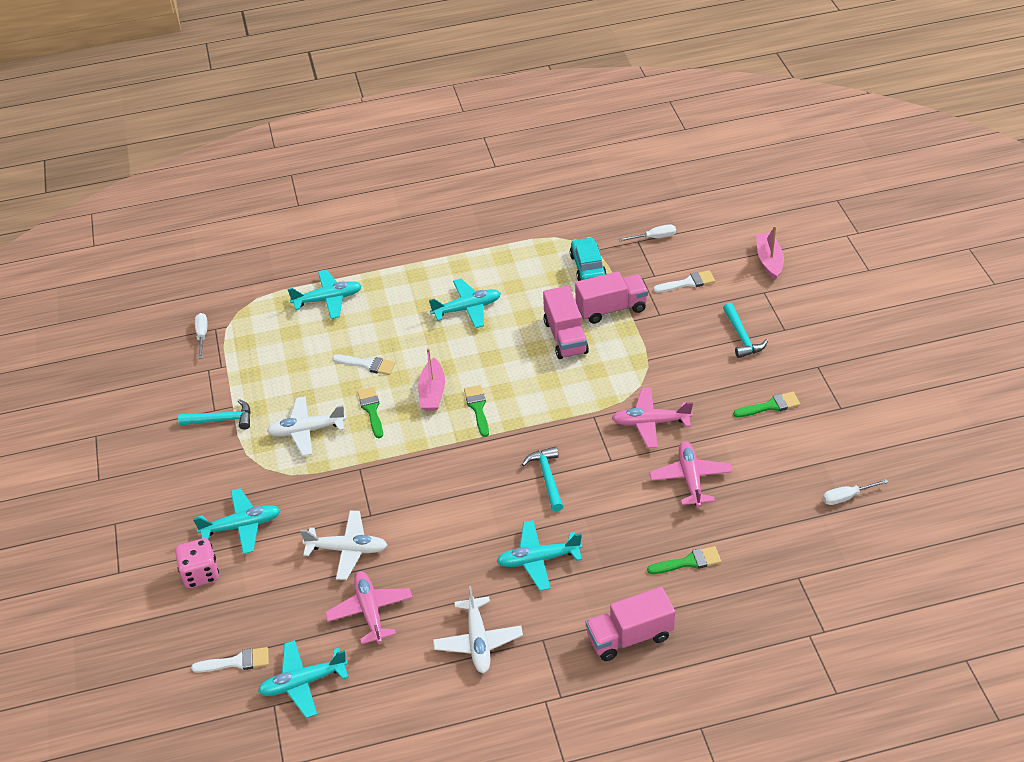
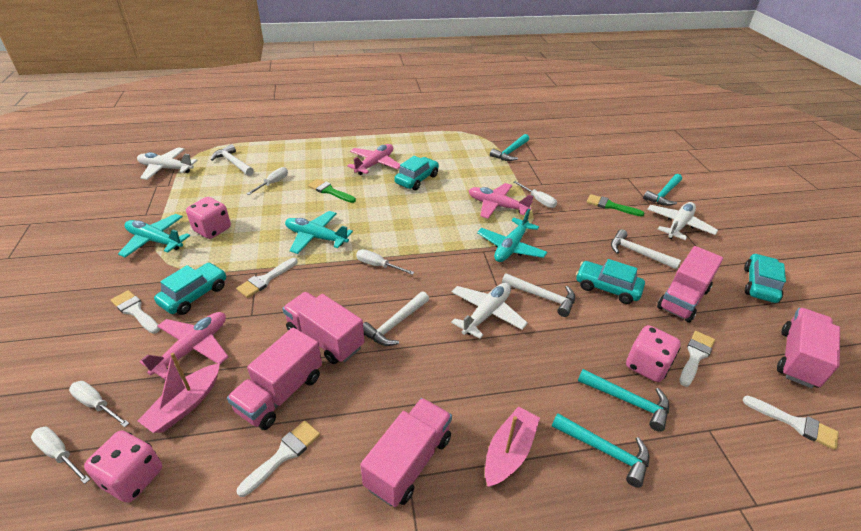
green brush: [357,387,383,438] [464,385,489,437] [647,546,721,574] [733,392,800,418] = 4 -> [308,179,356,203] [587,194,644,217] = 2
pink dice: [175,538,219,588] = 1 -> [84,430,162,503] [186,197,231,239] [626,325,681,382] = 3
pink truck: [543,286,589,359] [575,271,648,324] [586,587,675,661] = 3 -> [227,328,322,430] [282,292,364,364] [360,398,452,507] [657,246,723,323] [777,308,840,388] = 5
turquoise car: [570,237,607,281] = 1 -> [154,263,226,315] [394,156,439,190] [576,259,645,304] [744,253,786,303] = 4
turquoise hammer: [178,399,251,430] [522,446,563,511] [723,303,768,358] = 3 -> [490,134,529,161] [552,413,649,488] [578,369,669,432] [643,174,682,206] = 4
turquoise plane: [193,488,280,554] [258,640,349,718] [288,269,362,319] [429,279,501,328] [497,520,582,591] = 5 -> [118,214,190,257] [285,211,353,254] [477,209,547,262] = 3
white brush: [191,647,269,673] [332,354,395,375] [653,270,715,293] = 3 -> [111,290,160,334] [236,258,298,298] [237,421,320,497] [679,331,715,387] [743,396,839,450] = 5
white hammer: none = 0 -> [211,144,254,176] [363,291,429,346] [502,273,575,317] [611,229,681,270] = 4
white screwdriver: [195,313,208,359] [619,224,676,241] [823,479,889,505] = 3 -> [31,427,90,484] [69,381,130,427] [247,167,288,195] [356,249,414,275] [514,181,557,208] = 5

